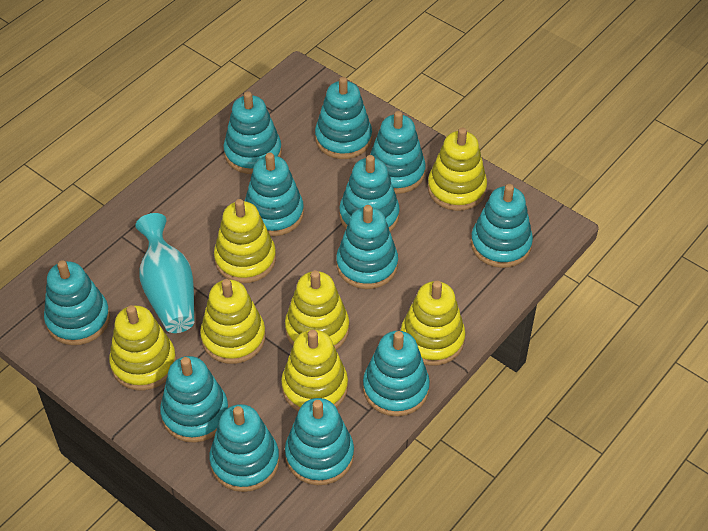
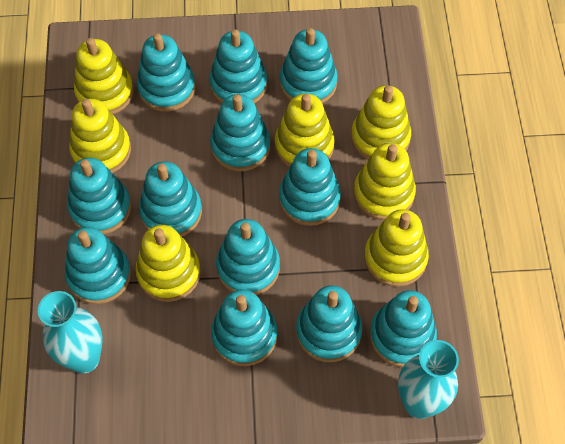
turquoise vase: [135,213,194,333] = 1 -> [38,291,102,373] [398,340,459,419] = 2

